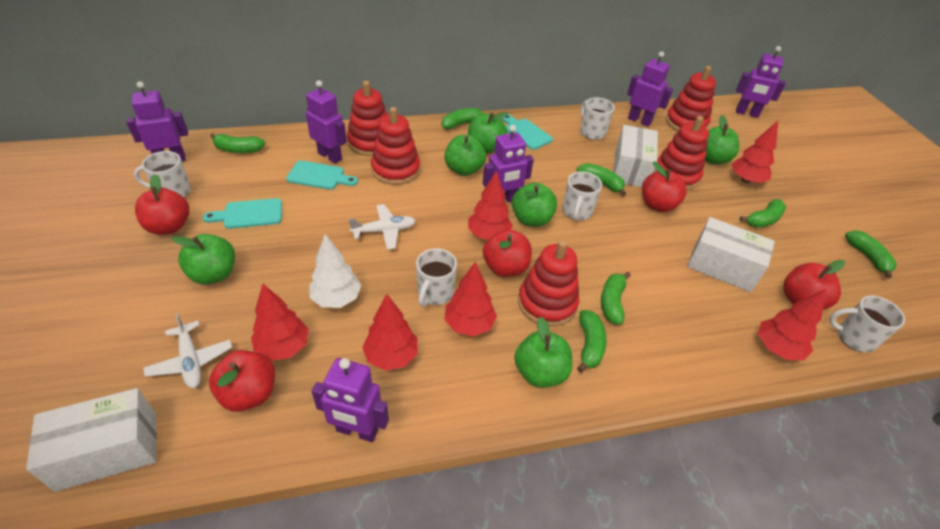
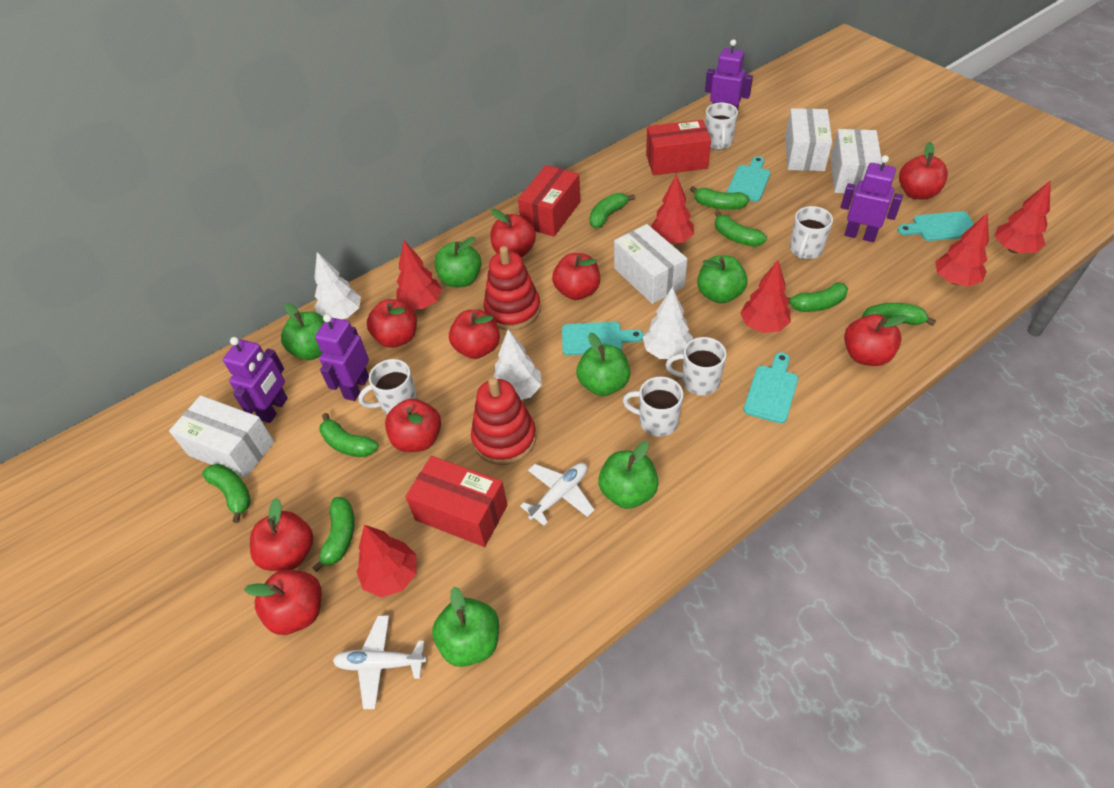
green banana: [210,133,265,153] [442,108,483,130] [576,163,626,196] [577,310,606,373] [601,272,631,325] [739,199,786,228] [845,230,897,278] = 7 -> [202,464,251,523] [312,497,355,572] [319,413,378,457] [589,193,635,229] [690,186,750,210] [715,211,767,247] [787,282,848,312] [862,303,936,326] = 8
purple robot: [126,81,188,161] [306,80,347,164] [312,358,389,442] [483,125,534,203] [627,51,673,127] [736,46,786,118] = 6 -> [223,337,288,423] [315,314,369,401] [705,39,753,110] [841,155,903,242] = 4
red apple: [135,174,189,235] [209,350,275,412] [483,229,532,277] [642,161,687,212] [784,260,845,310] = 5 -> [244,569,322,635] [250,498,314,571] [367,299,417,348] [385,399,441,452] [449,310,500,359] [491,209,536,258] [552,253,600,300] [844,314,907,366] [899,142,948,200] = 9
red box: none = 0 -> [405,456,507,547] [518,165,580,237] [646,120,711,175] = 3
red stacking toy: [347,81,388,156] [371,107,420,185] [518,240,579,327] [653,116,709,190] [666,66,716,132] = 5 -> [471,377,536,465] [484,246,541,330] = 2
turquoise cutting board: [203,198,282,229] [286,160,358,190] [502,114,553,150] = 3 -> [562,321,644,355] [727,156,771,202] [744,352,798,424] [897,211,974,241] = 4
white box: [26,388,157,492] [613,125,658,187] [687,217,775,292] = 3 -> [169,395,274,478] [614,224,687,304] [785,108,832,171] [831,129,882,193] = 4
white tree: [309,234,361,308] = 1 -> [314,252,361,319] [493,329,542,400] [643,287,693,359] = 3

